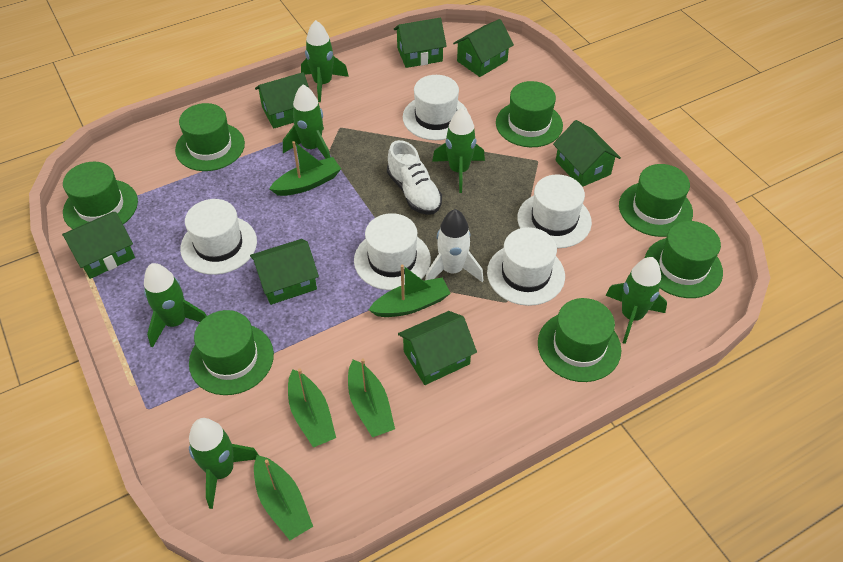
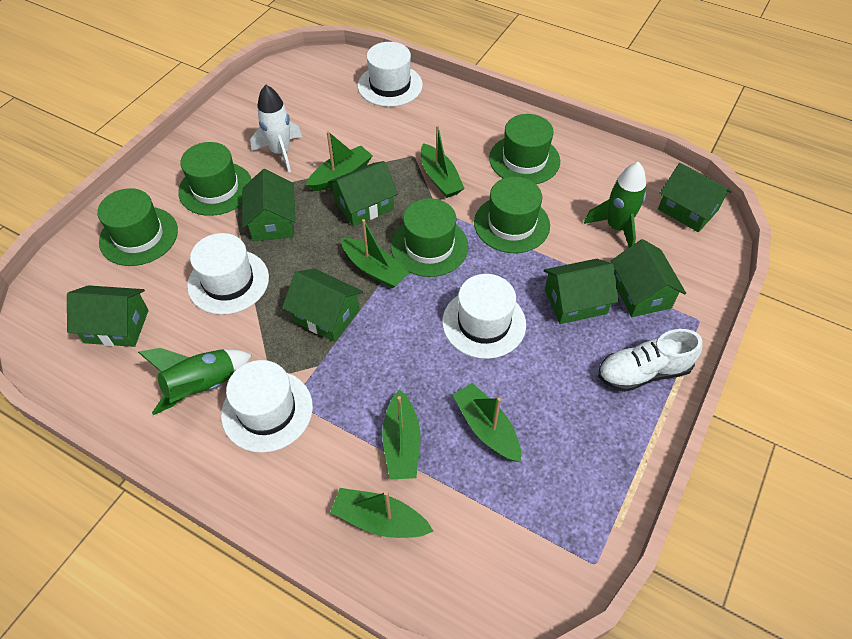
green boat: [254,455,313,540] [269,141,341,196] [288,369,336,448] [348,359,395,438] [369,265,451,317] = 5 -> [306,131,373,191] [330,488,433,538] [341,219,409,288] [382,389,420,480] [421,125,465,198] [453,383,521,462] = 6
green hat: [63,162,138,229] [175,103,245,171] [189,310,274,395] [496,81,563,147] [538,298,621,382] [619,164,693,237] [645,221,723,298] = 7 -> [97,188,178,266] [178,142,252,216] [391,198,468,277] [474,177,550,253] [489,114,560,184] = 5
green rocket: [144,263,207,348] [189,418,259,509] [283,85,331,159] [301,20,349,102] [432,108,485,193] [605,257,667,344] = 6 -> [138,348,252,415] [584,162,646,247] = 2
white hat: [180,199,257,275] [354,213,431,290] [403,75,468,140] [487,227,565,306] [517,174,592,248] = 5 -> [187,233,269,315] [221,360,313,453] [358,42,423,107] [442,274,526,359] = 4

